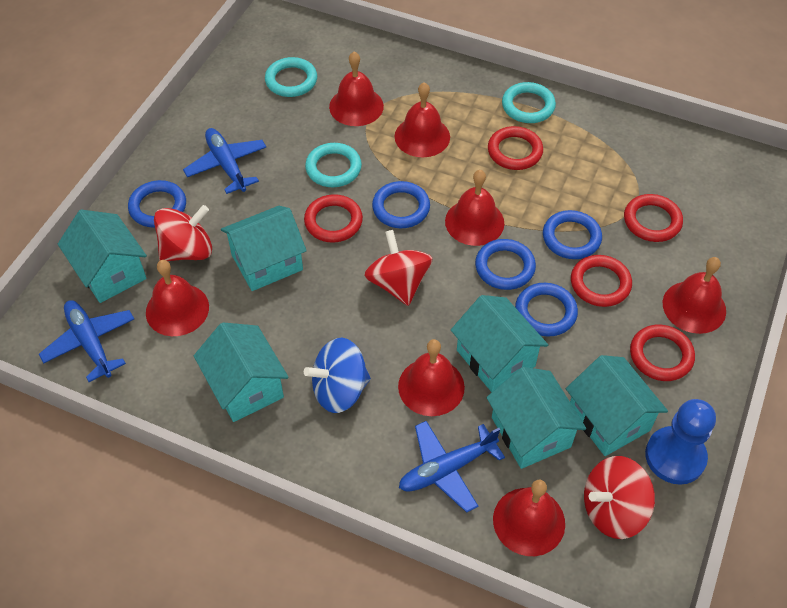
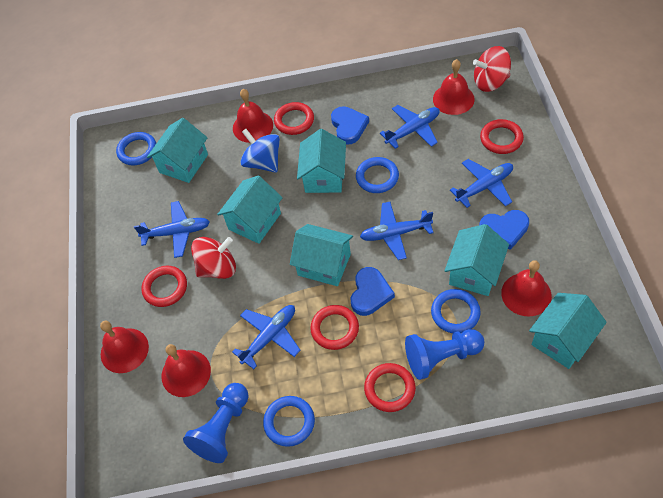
blue heart: none = 0 -> [331,106,369,145] [351,267,395,316] [479,210,529,250] = 3
blue pawn: [645,399,716,485] = 1 -> [183,383,249,463] [405,329,484,380] = 2
blue plane: [39,300,134,382] [183,128,266,194] [399,421,505,512] = 3 -> [134,201,210,258] [232,305,300,369] [360,202,434,260] [380,105,440,149] [450,159,513,208] = 5
blue ring: [128,180,186,228] [372,181,430,228] [475,239,536,290] [515,283,578,336] [543,210,602,259] = 5 -> [116,132,156,165] [263,396,315,447] [356,157,399,193] [431,289,481,333] = 4
red bell: [146,260,209,336] [329,52,384,126] [395,82,450,157] [398,339,465,416] [445,170,504,246] [493,480,565,556] [663,257,726,334] = 7 -> [100,321,149,373] [162,344,211,397] [233,89,273,143] [433,59,475,115] [501,260,552,316] = 5
red spinning top: [154,205,212,261] [364,230,433,306] [584,456,655,539] = 3 -> [191,237,236,279] [473,46,511,92] = 2
turquoise ring: [265,57,317,97] [305,143,362,187] [502,82,556,123] = 3 -> none = 0

